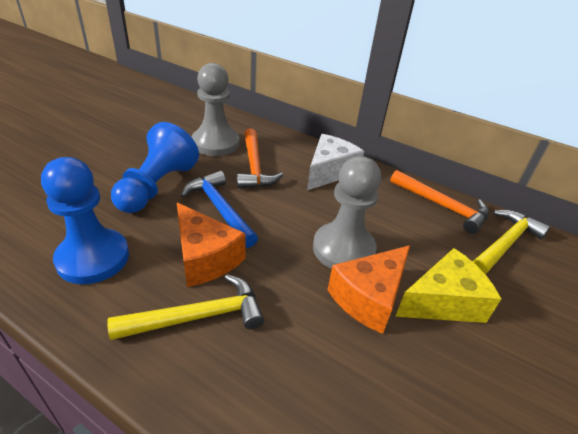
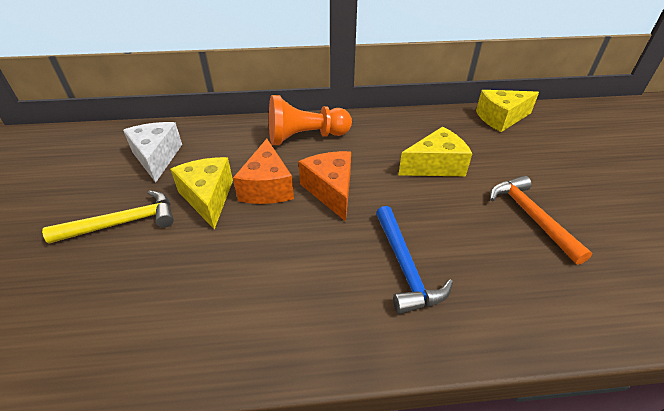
blue pawn: [41,157,129,284] [111,122,199,213] = 2 -> none = 0
grey pawn: [192,63,239,156] [313,156,381,269] = 2 -> none = 0
orange hammer: [237,129,283,188] [390,170,489,234] = 2 -> [490,176,592,265] = 1
orange pawn: none = 0 -> [269,95,352,145] = 1
yellow cheese: [395,248,501,323] = 1 -> [170,157,233,230] [398,127,473,176] [476,90,539,132] = 3
yellow hammer: [107,274,264,340] [472,210,551,274] = 2 -> [42,190,174,244] = 1

